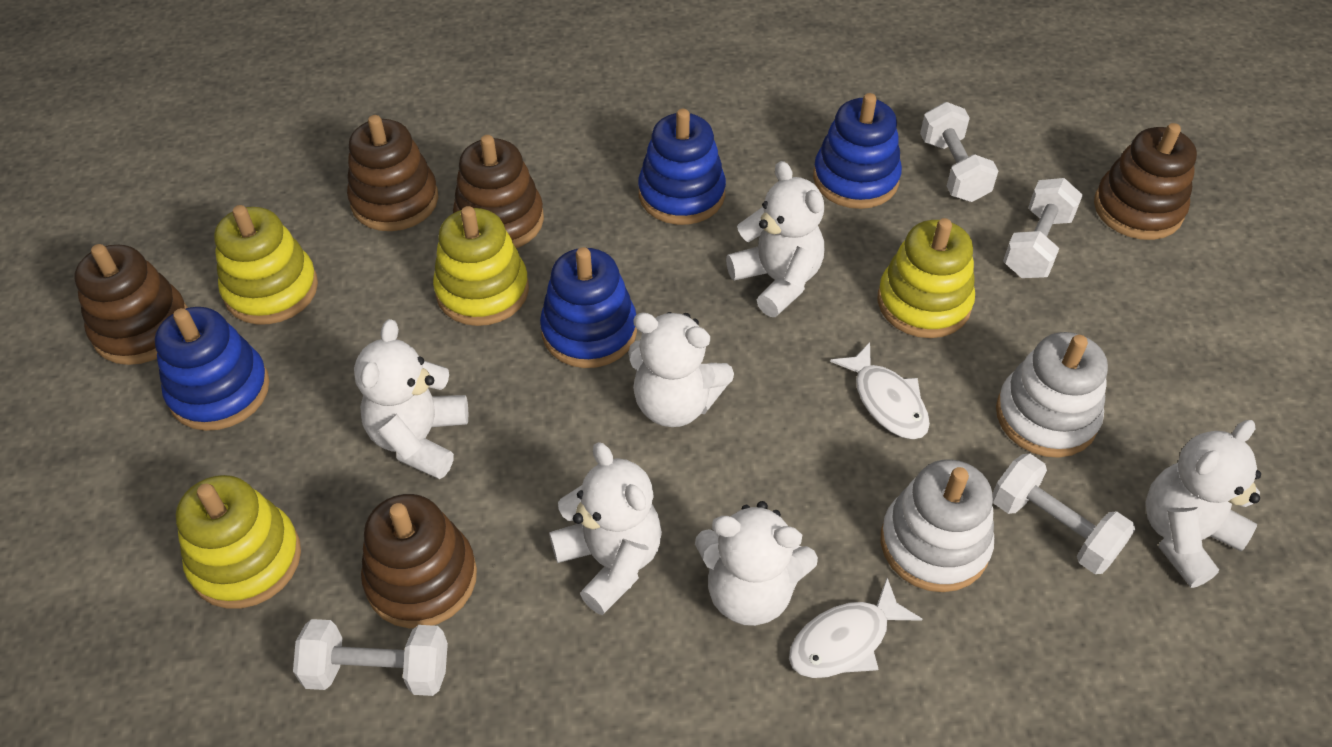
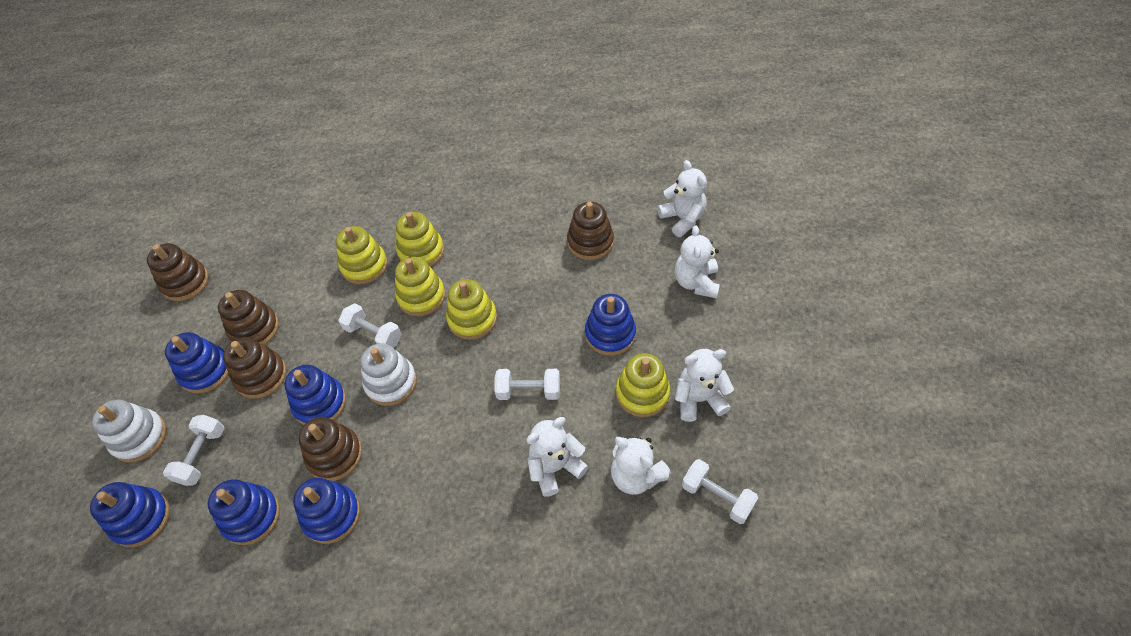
blue stacking toy: [155,307,269,431] [540,247,637,368] [638,109,726,225] [813,93,902,209] = 4 -> [90,482,170,547] [165,332,229,393] [208,479,280,545] [284,365,346,425] [293,478,360,544] [585,294,636,356] = 6
white fish: [789,578,922,678] [830,342,930,439] = 2 -> none = 0
white teddy bear: [354,319,468,479] [549,442,662,615] [629,312,734,427] [695,501,818,626] [726,161,824,317] [1145,420,1261,588] = 6 -> [526,417,589,497] [611,436,671,495] [658,160,707,237] [675,226,720,299] [675,349,734,422] = 5
yellow stacking toy: [176,475,301,609] [214,205,318,324] [433,206,529,326] [878,218,975,338] = 4 -> [336,226,388,285] [395,257,445,317] [396,212,444,267] [446,279,497,340] [616,353,670,417] = 5

